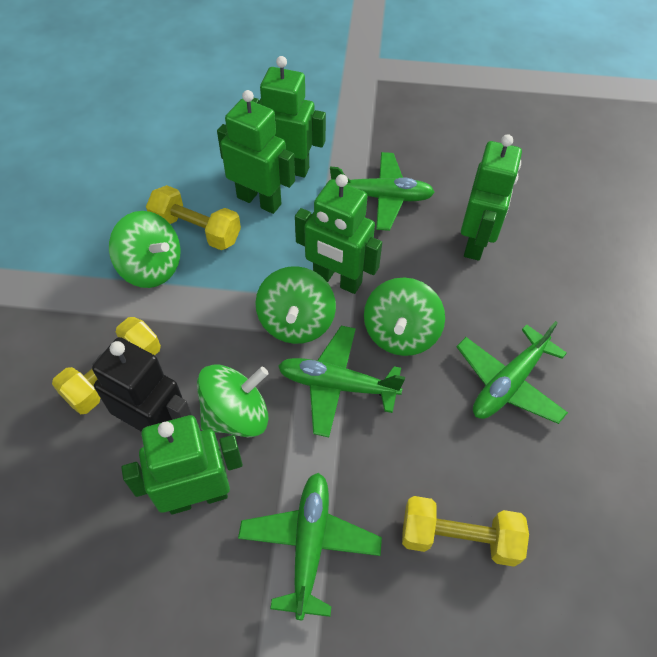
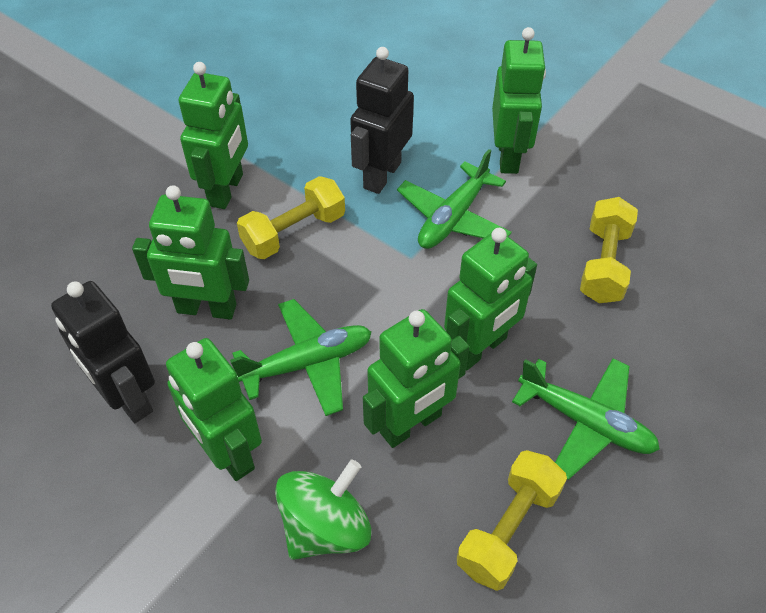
black robot: [92,337,192,432] = 1 -> [51,281,155,423] [350,47,414,194] = 2
green plane: [238,473,382,620] [278,326,405,437] [330,152,435,231] [456,321,568,424] = 4 -> [230,299,372,416] [397,149,512,249] [512,358,660,480] = 3
green robot: [121,415,243,514] [217,90,295,214] [252,56,326,177] [295,174,382,294] [461,134,522,261] = 5 -> [132,186,249,320] [166,338,262,481] [179,62,248,209] [363,309,469,448] [444,228,537,370] [492,27,546,174] = 6
green spinning top: [109,211,180,288] [197,364,269,437] [255,266,336,344] [364,278,445,356] = 4 -> [275,460,371,560] = 1

